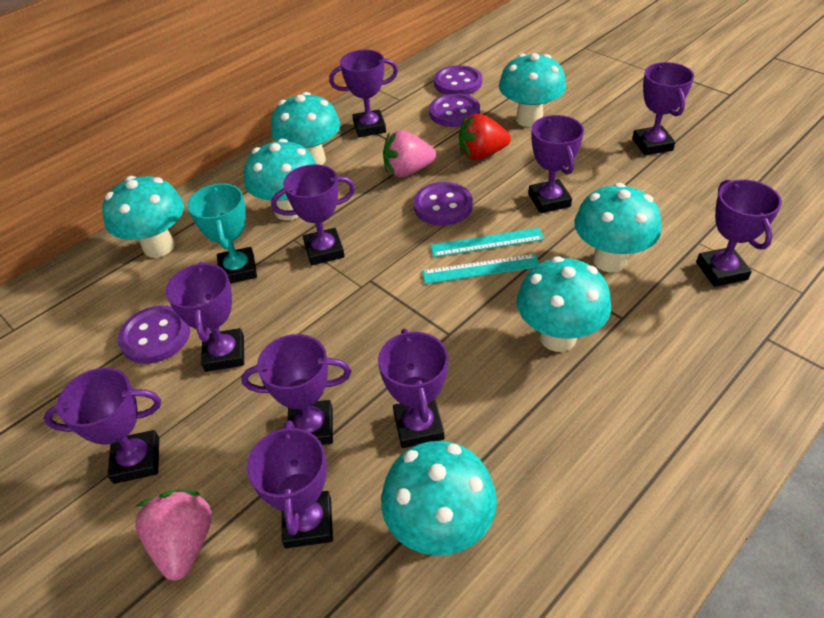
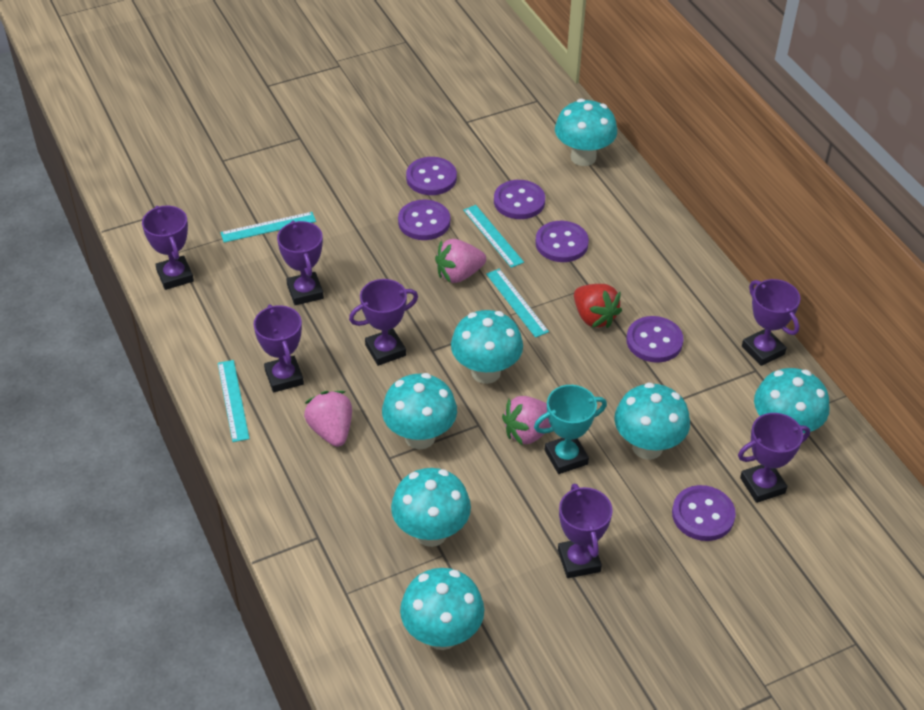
pink strawberry: [135,490,212,580] [383,130,436,177] = 2 -> [304,391,352,447] [435,239,486,283] [502,396,551,446] = 3
purple button: [118,306,190,364] [414,182,473,226] [429,93,480,127] [434,65,482,95] = 4 -> [398,200,450,240] [406,157,457,195] [494,180,545,219] [535,221,589,262] [626,316,683,363] [672,485,736,541] = 6
purple trophy: [44,368,161,484] [166,262,244,372] [241,334,351,445] [247,420,333,548] [271,164,355,265] [329,50,398,137] [378,329,448,448] [528,115,584,213] [632,62,694,155] [696,179,782,287] = 10 -> [142,206,194,290] [254,304,304,393] [277,221,324,305] [349,279,418,366] [558,484,613,578] [738,413,810,503] [742,279,800,366] = 7
turquoise ruler: [422,254,539,284] [430,228,544,257] = 2 -> [218,360,250,442] [220,212,316,243] [463,205,524,268] [486,269,549,338] = 4

